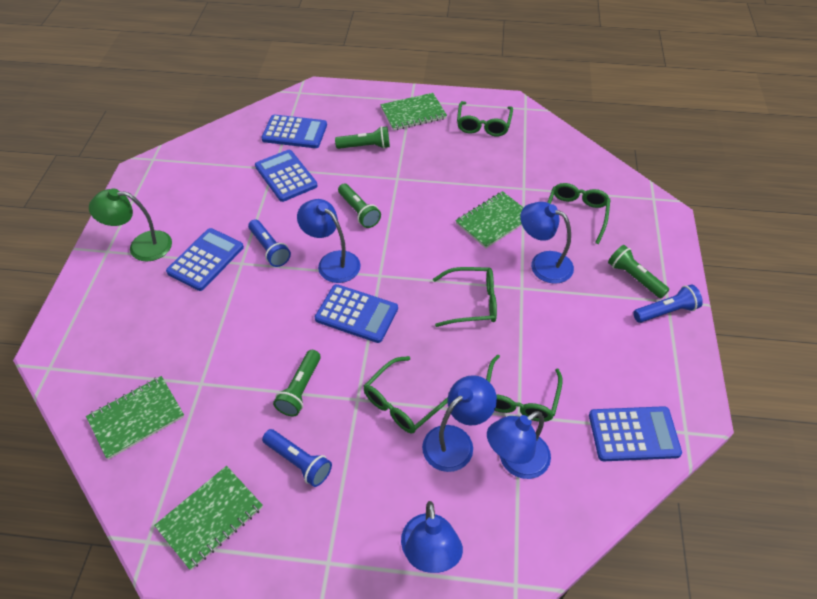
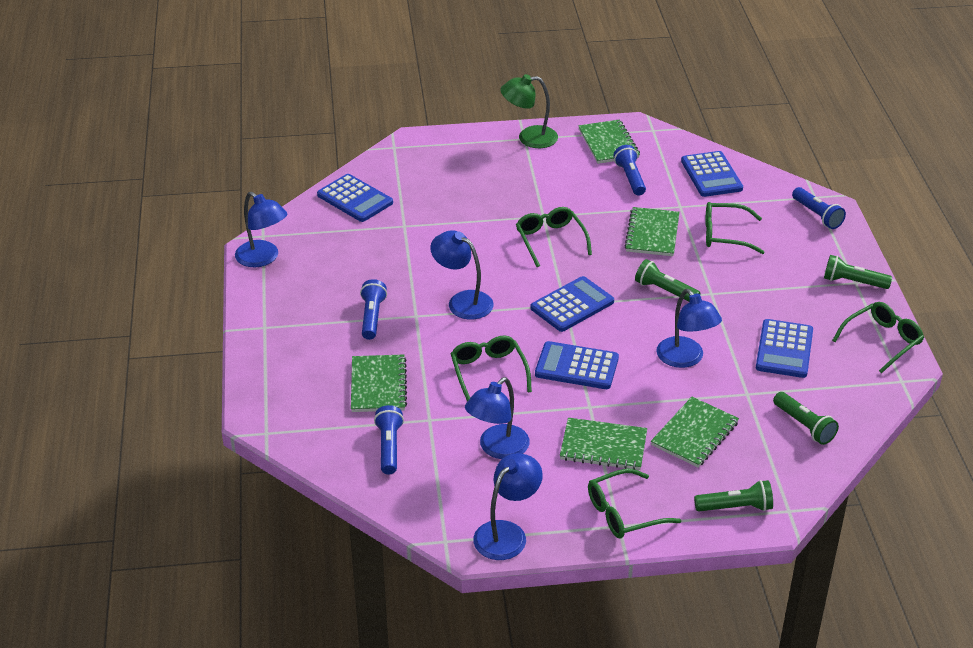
blue flashlight: [248,219,291,267] [262,429,332,487] [633,284,703,323] = 3 -> [360,279,387,340] [374,405,404,474] [614,145,646,196] [792,187,846,229] = 4
green notebook: [86,376,184,460] [154,466,263,570] [380,93,447,131] [455,191,524,249] = 4 -> [351,354,407,412] [560,418,647,470] [578,119,640,164] [624,207,680,256] [651,397,739,467] = 5

